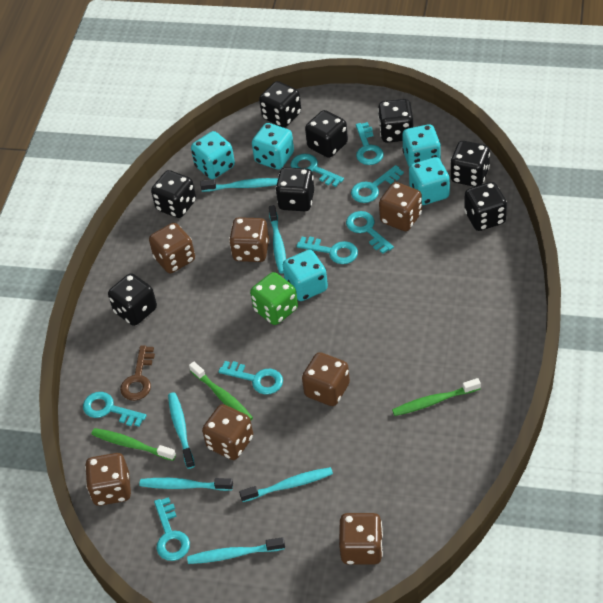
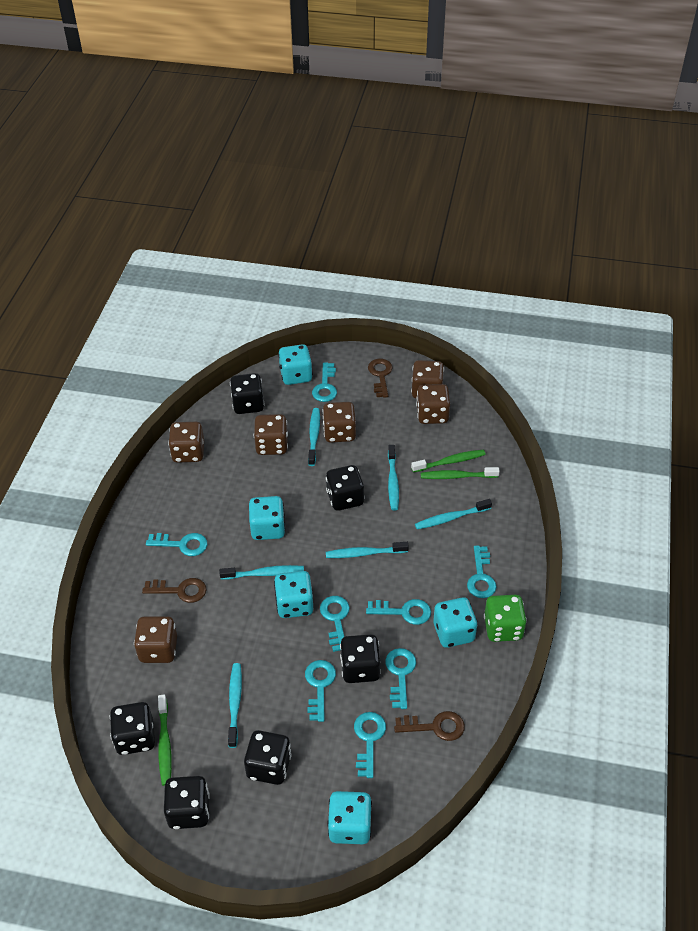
black dice: [108,273,157,326] [151,170,196,218] [259,81,301,128] [275,167,314,211] [305,110,348,158] [378,99,413,143] [450,141,490,187] [464,182,507,231] = 8 -> [110,702,155,755] [164,776,210,829] [230,373,264,414] [244,730,292,785] [326,465,365,511] [340,634,381,683] = 6
brown dice: [85,453,131,506] [149,223,195,273] [202,404,253,460] [229,217,269,262] [302,352,350,406] [339,513,383,565] [379,182,422,231] = 7 -> [134,616,177,663] [168,422,204,463] [254,414,288,455] [322,402,356,443] [411,360,444,399] [416,384,450,424] = 6
brown key: [120,345,155,401] = 1 -> [142,578,206,603] [368,359,393,398] [394,711,465,741] = 3

